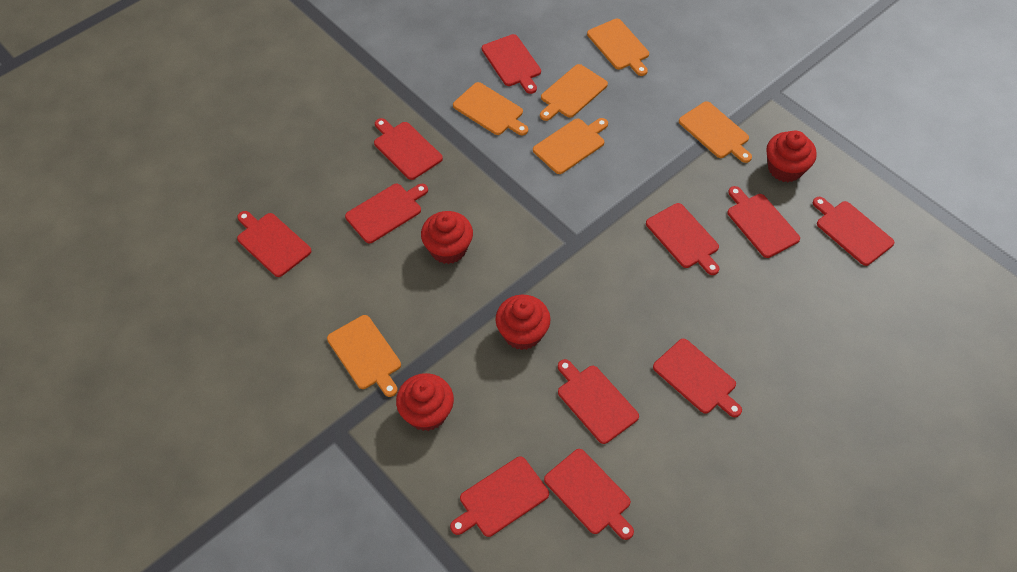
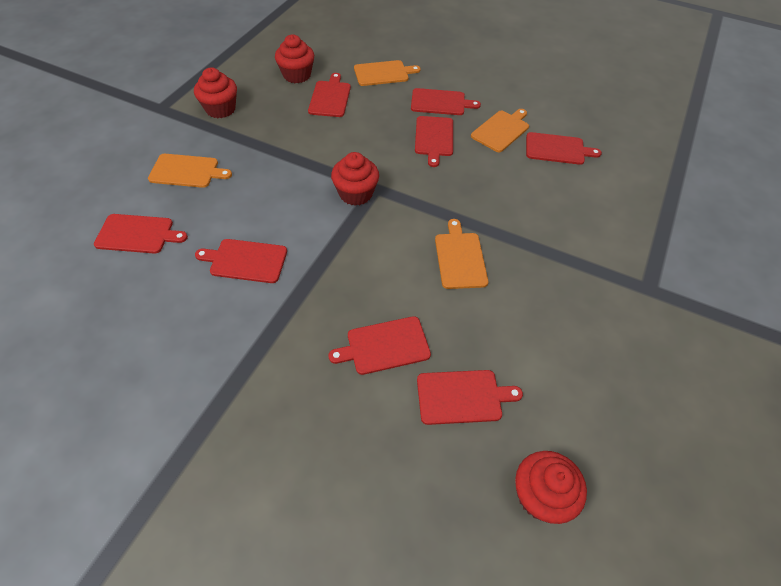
orange cutting board: [327,315,401,397] [453,82,528,135] [533,118,608,174] [540,64,608,121] [587,19,649,76] [679,101,752,163] = 6 -> [148,154,232,188] [354,60,420,86] [435,219,488,289] [471,109,529,152] = 4
red cutting board: [237,211,312,277] [345,184,428,243] [374,118,443,180] [450,456,549,537] [482,34,541,94] [544,449,634,540] [558,359,639,444] [646,203,719,275] [653,339,742,417] [727,186,800,258] [813,197,894,266] = 11 -> [94,214,188,254] [195,239,287,283] [308,73,351,117] [328,316,431,375] [411,88,481,115] [415,116,453,167] [417,370,523,425] [526,132,602,165] = 8

